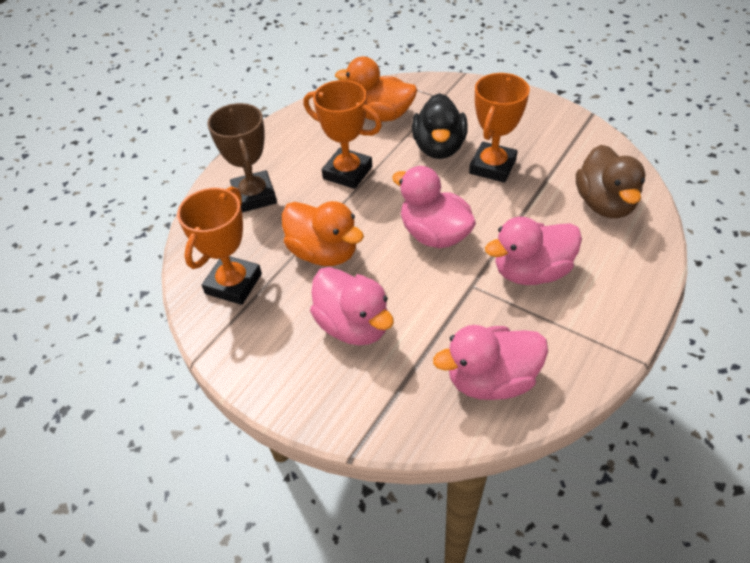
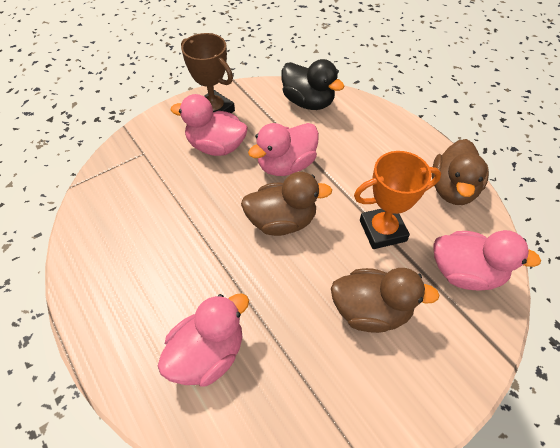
brown duck: [576,145,646,218] = 1 -> [241,172,332,236] [331,268,440,333] [432,139,489,205] = 3
orange duck: [282,201,364,266] [335,57,417,122] = 2 -> none = 0
orange trophy: [177,186,262,305] [304,80,382,189] [469,73,530,183] = 3 -> [354,151,441,249] = 1

